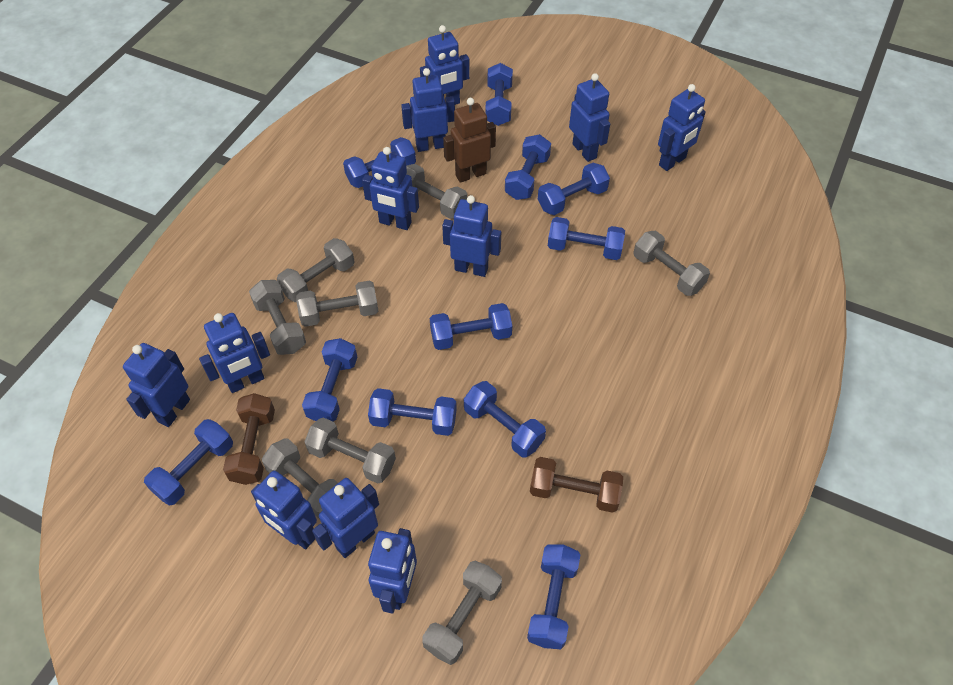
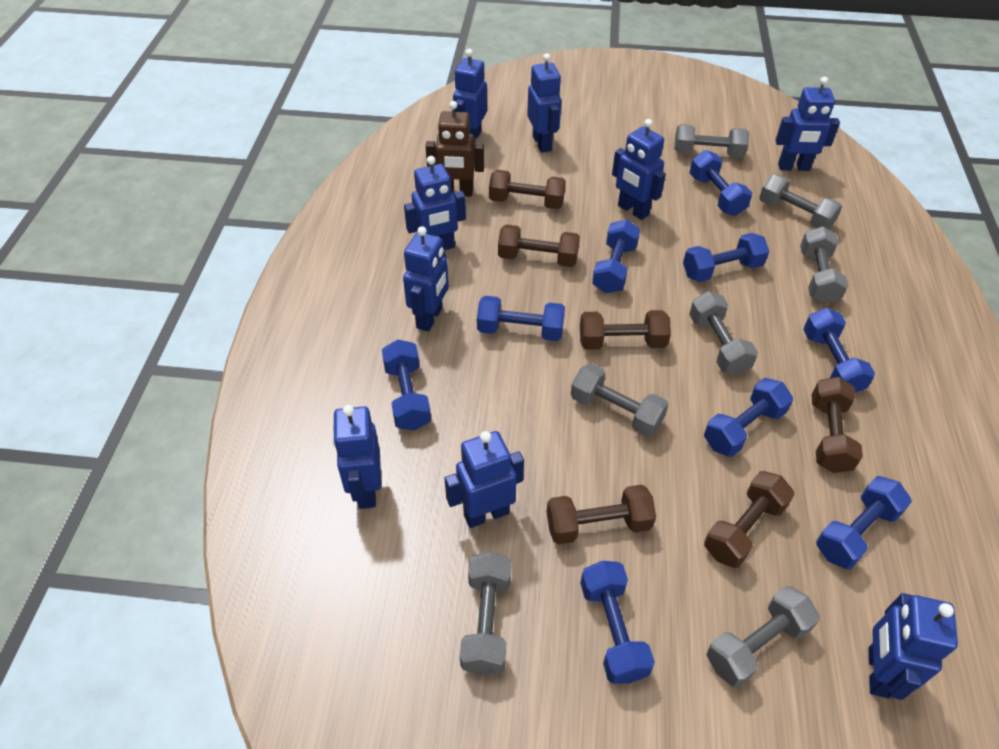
blue dumbbell: [144,419,233,506] [302,338,357,421] [343,137,416,188] [368,388,457,436] [430,303,512,350] [464,381,546,457] [485,63,513,126] [505,134,551,200] [527,544,580,649] [538,163,610,215] [548,217,625,260] = 11 -> [382,339,431,431] [477,296,565,341] [580,561,655,684] [592,219,640,293] [683,233,769,282] [690,150,752,216] [704,378,793,457] [803,308,875,393] [816,476,912,569] = 9
blue robot: [123,343,190,427] [199,313,270,393] [251,470,317,549] [312,478,379,558] [362,147,419,230] [368,528,417,613] [401,68,455,152] [420,25,470,105] [442,195,501,277] [569,73,610,162] [658,84,706,171] = 11 -> [332,405,381,509] [403,226,449,332] [404,156,466,250] [445,431,524,528] [453,49,487,143] [527,53,562,153] [612,119,666,220] [776,77,840,171] [869,593,958,700] = 9
brown dumbbell: [223,393,275,485] [530,457,623,513] = 2 -> [489,170,566,209] [498,224,580,267] [547,485,656,544] [580,310,671,350] [704,471,795,568] [811,377,863,473] = 6
grey dumbbell: [249,280,306,355] [262,439,338,519] [277,238,355,302] [296,280,378,327] [304,417,396,484] [406,164,468,219] [422,561,502,665] [633,231,710,296] = 8 -> [460,552,512,675] [571,363,669,437] [674,124,749,158] [689,291,758,375] [706,586,820,688] [759,174,842,230] [800,227,848,304] = 7

